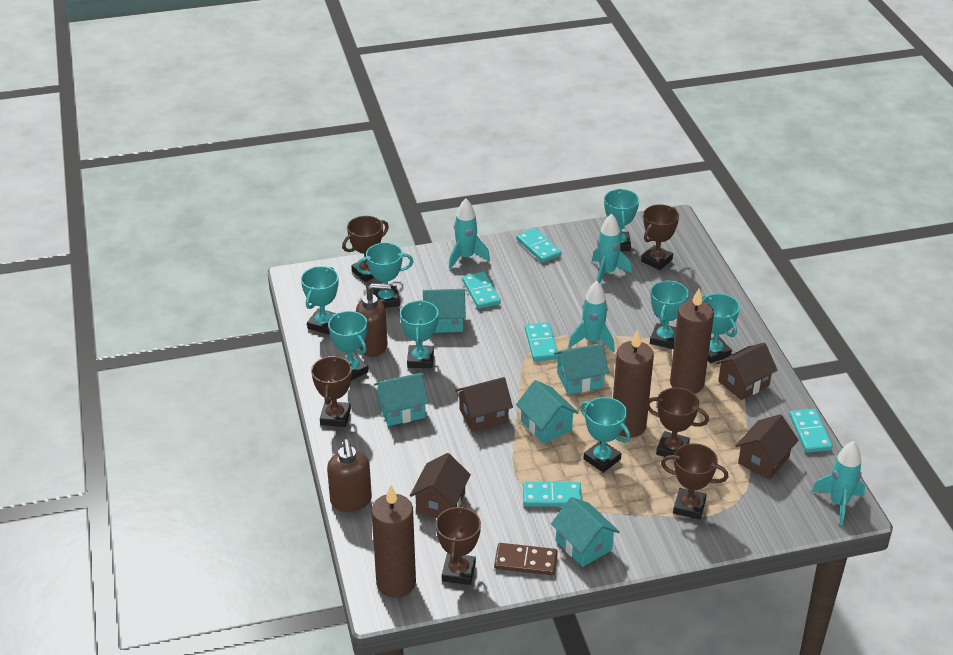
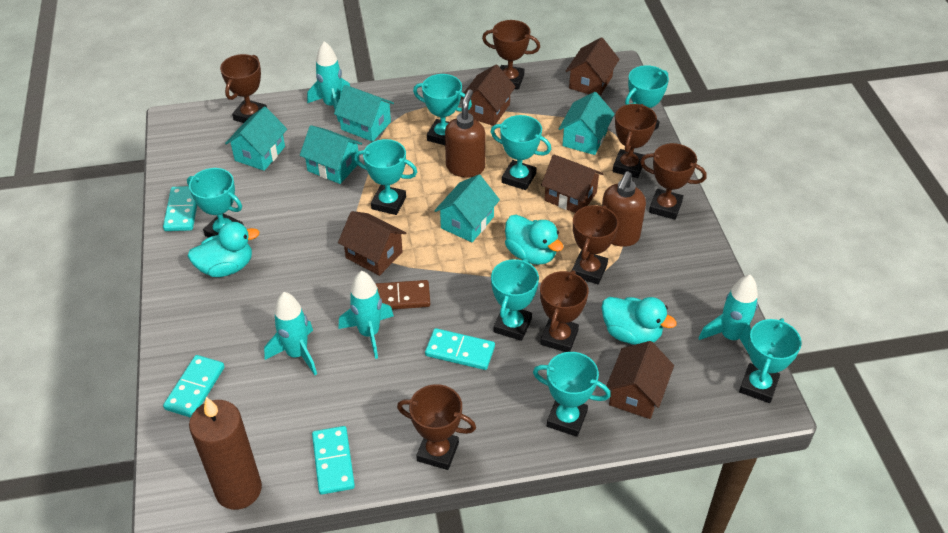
brown candle: [371,485,416,598] [613,329,654,437] [670,289,714,394] = 3 -> [189,397,262,510] = 1
brown house: [410,453,471,517] [455,377,513,432] [716,343,778,400] [735,414,799,479] = 4 -> [338,211,407,276] [461,65,516,126] [541,154,603,213] [566,37,620,96] [607,341,674,419] = 5
brown trophy: [311,355,352,427] [342,216,389,282] [436,505,481,585] [641,204,679,270] [646,387,709,457] [661,443,728,520] = 6 -> [220,54,267,123] [397,384,476,470] [482,20,540,89] [540,270,589,352] [572,205,619,284] [613,104,657,178] [640,143,707,220] = 7
turquoise domino: [462,272,501,309] [516,228,561,263] [523,482,582,507] [525,322,559,361] [789,409,833,453] = 5 -> [163,186,197,231] [163,355,225,418] [312,426,355,495] [425,328,495,370] = 4
turquoise duck: none = 0 -> [188,222,259,277] [505,215,563,265] [601,297,677,345] = 3

